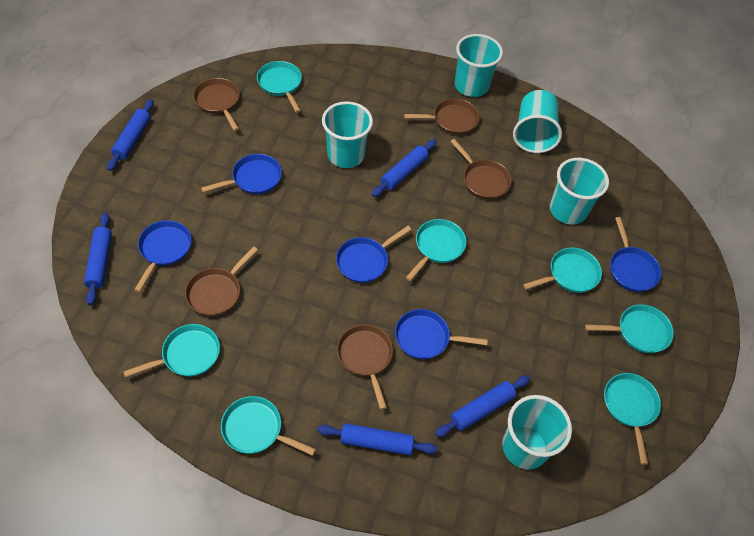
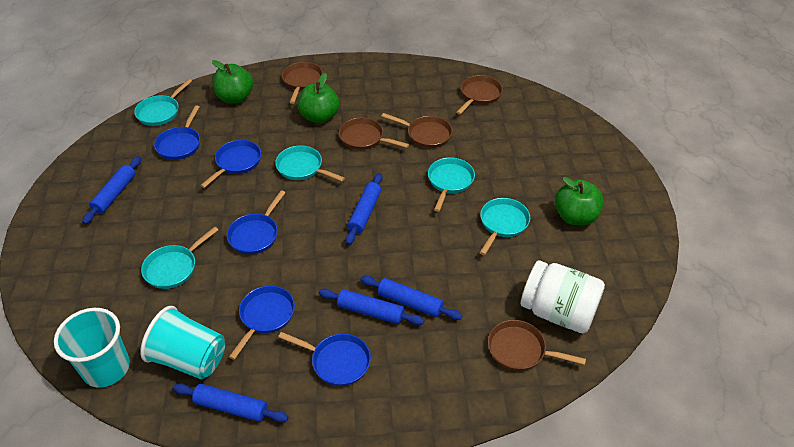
green apple: none = 0 -> [212,60,253,104] [298,73,340,124] [555,177,603,225] = 3
turquoise cup: [322,101,373,168] [455,34,503,97] [502,395,572,470] [513,90,562,153] [550,158,609,225] = 5 -> [54,308,130,388] [140,306,225,379] = 2
turquoise pan: [123,324,220,378] [221,396,316,456] [257,61,302,113] [406,219,467,281] [523,247,602,293] [585,304,674,353] [604,373,661,465] = 7 -> [134,79,192,126] [141,227,218,289] [275,145,345,181] [428,158,475,212] [480,198,530,255] = 5
white jar: none = 0 -> [521,260,605,333] = 1

